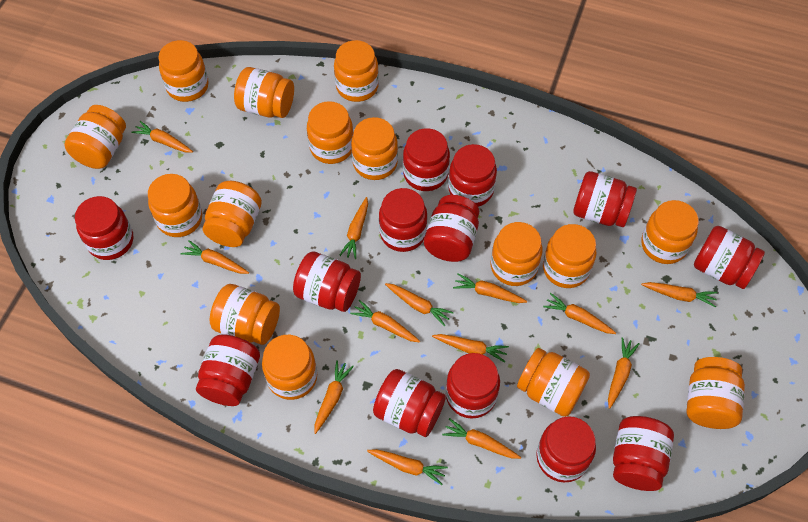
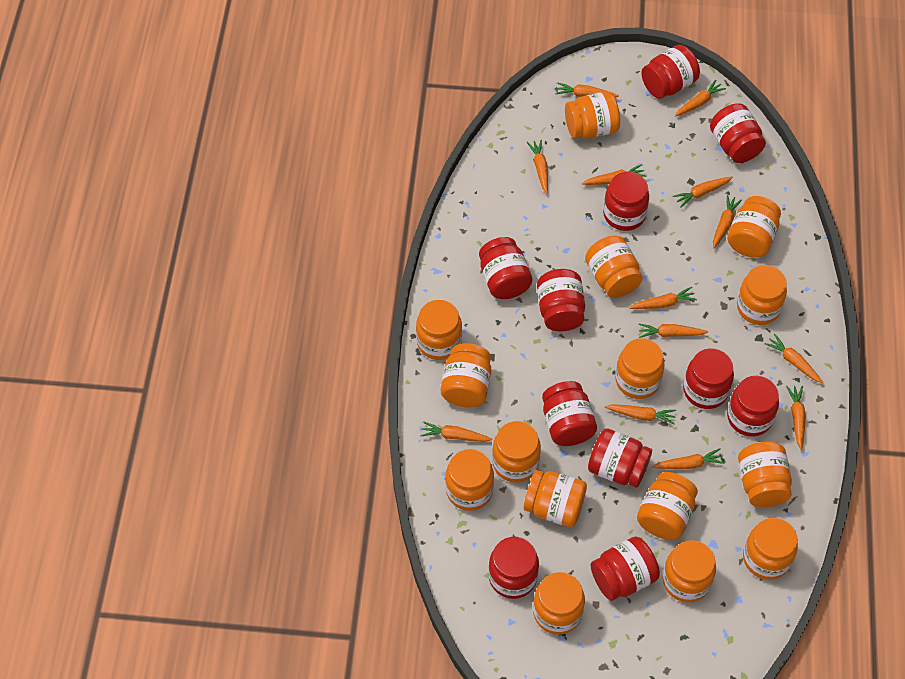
red jar: [75,196,133,260] [196,334,260,406] [293,251,361,312] [373,369,446,437] [379,188,427,252] [403,128,450,191] [424,195,479,262] [446,353,500,419] [448,144,497,207] [536,416,596,482] [573,171,637,227] [613,416,674,491] [694,226,765,289] = 13 -> [479,237,532,299] [488,537,539,599] [537,269,585,332] [542,381,597,446] [588,428,652,488] [591,537,660,601] [603,172,649,231] [641,45,700,99] [683,348,734,409] [710,104,766,163] [727,376,779,437] = 11

